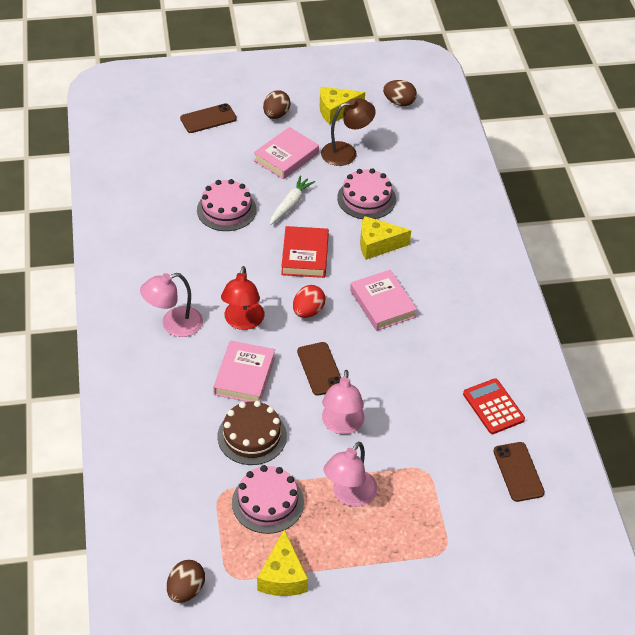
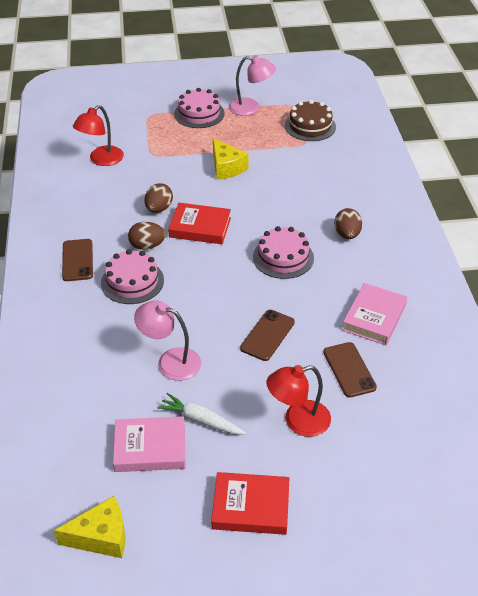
brown lamp: [321,98,376,166] = 1 -> none = 0
pink book: [213,340,275,402] [254,127,319,179] [350,270,417,331] = 3 -> [113,416,185,472] [342,283,407,345] = 2
pink lamp: [140,273,203,337] [322,370,364,434] [324,442,378,507] = 3 -> [134,301,201,380] [229,55,276,116] = 2
red book: [281,226,329,278] = 1 -> [168,203,231,244] [211,472,289,535] = 2
red calculator: [463,378,525,434] = 1 -> none = 0
red egg: [293,285,325,318] = 1 -> none = 0
red lamp: [221,266,264,330] = 1 -> [73,105,124,166] [266,365,331,437] = 2
yellow cheese: [257,529,308,596] [320,87,365,125] [360,216,411,260] = 3 -> [54,496,125,558] [213,138,249,180] = 2

